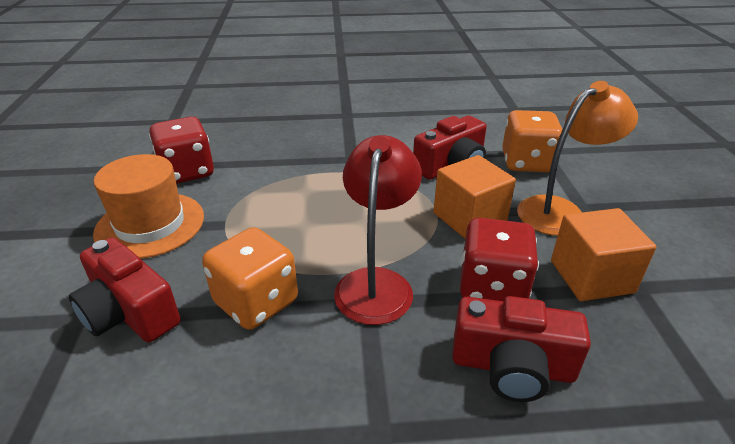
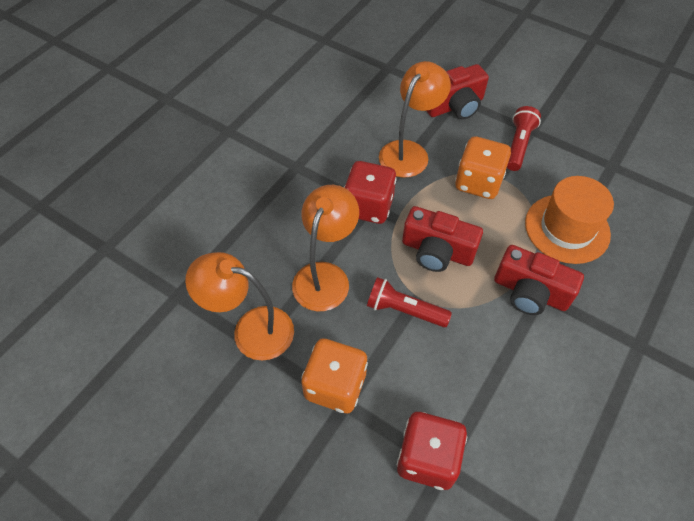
orange cube: [433,155,516,238] [551,208,656,301] = 2 -> none = 0
orange lamp: [517,81,638,236] = 1 -> [185,252,294,360] [292,185,359,311] [379,61,451,178] = 3
red flashlight: none = 0 -> [367,277,452,327] [507,106,541,171] = 2
red lamp: [334,135,422,325] = 1 -> none = 0

